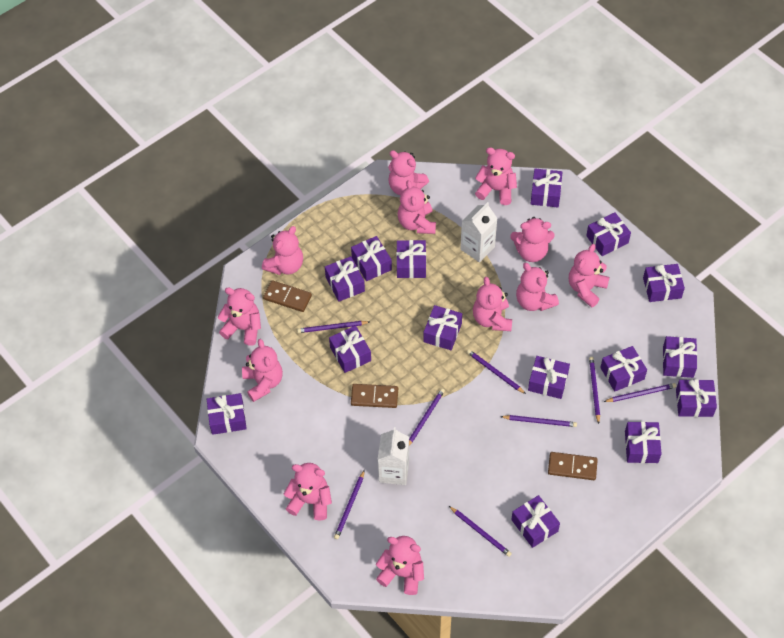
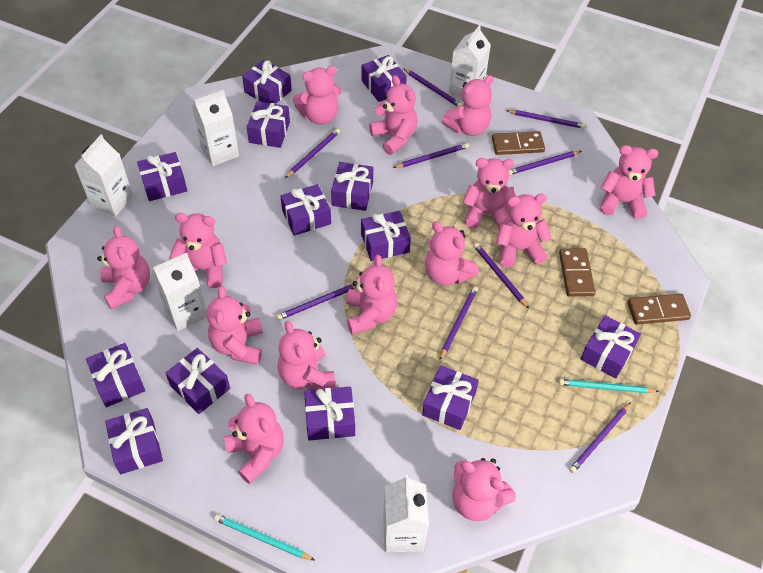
pink teddy bear: [218,287,261,346] [242,339,283,402] [262,226,303,275] [284,463,332,521] [376,536,424,595] [388,150,429,195] [398,180,436,234] [473,277,512,331] [475,147,517,205] [510,217,555,262] [516,263,559,311] [569,244,610,307] = 12 -> [97,226,150,310] [170,213,227,288] [207,286,263,365] [224,394,284,484] [278,321,335,390] [293,66,341,125] [346,255,397,334] [369,75,418,155] [425,221,479,285] [442,75,494,136] [453,458,516,522] [463,158,515,229] [496,194,552,268] [600,145,658,219] = 14
purple gift: [207,393,247,435] [325,256,365,302] [329,326,371,373] [351,236,392,281] [396,240,426,278] [423,305,462,350] [511,495,560,548] [528,356,570,399] [531,169,562,207] [586,212,631,256] [600,346,647,392] [625,422,661,463] [643,264,685,302] [663,336,697,378] [676,379,717,417] = 15 -> [86,343,145,407] [105,408,163,474] [137,152,187,201] [166,348,230,414] [242,60,292,104] [247,101,290,148] [281,184,331,236] [304,387,355,441] [331,162,373,211] [361,211,411,261] [362,55,407,102] [422,366,479,430] [581,315,641,379] = 13
purple pencil: [297,321,369,333] [334,470,365,539] [409,389,445,445] [449,506,512,557] [467,349,526,394] [500,415,577,427] [589,357,600,424] [604,383,676,402] = 8 -> [277,284,356,320] [285,129,340,178] [393,143,469,168] [403,68,463,107] [440,286,478,360] [474,243,529,308] [506,110,585,129] [509,151,582,175] [569,402,631,473] = 9
turquoise pencil: none = 0 -> [214,514,315,560] [559,379,659,393] = 2
white carton: [378,427,409,485] [460,202,497,262] = 2 -> [74,135,133,216] [151,253,207,331] [192,90,239,166] [383,475,429,552] [449,25,491,100] = 5

